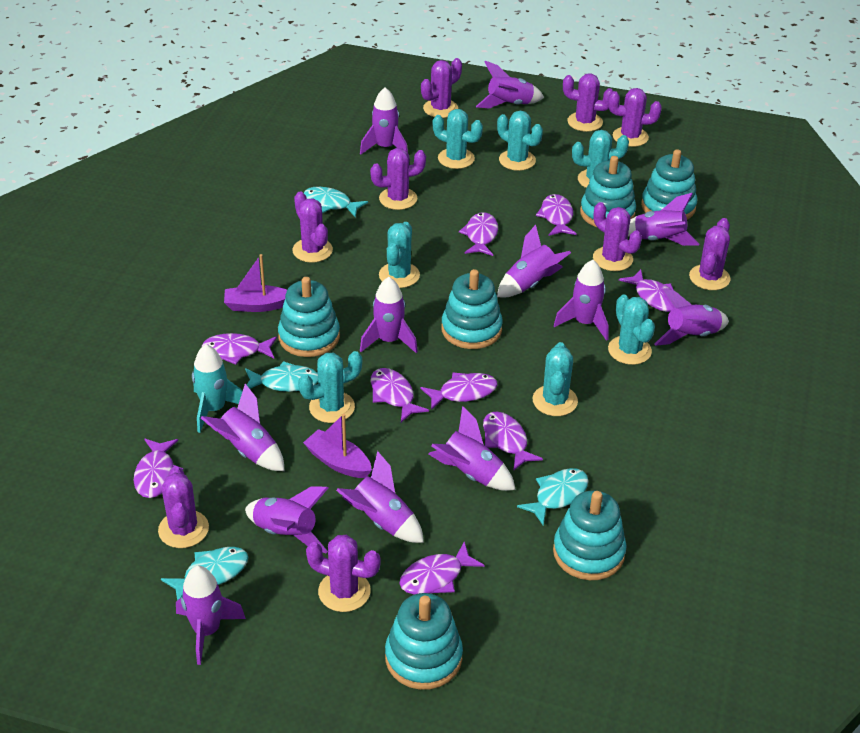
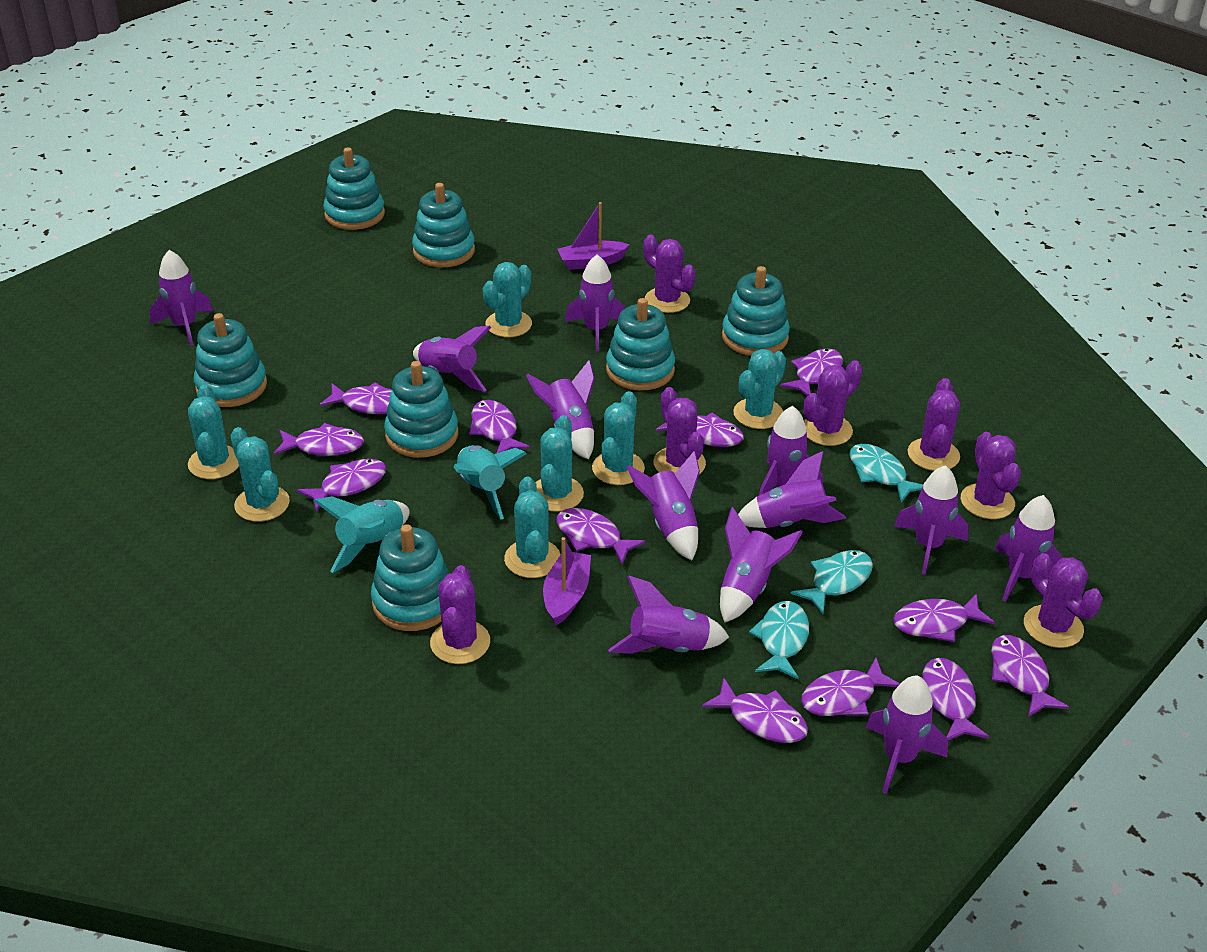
purple cactus: [158,466,209,548] [293,192,333,263] [306,535,381,612] [370,148,426,210] [421,58,462,118] [563,73,613,132] [593,202,642,271] [608,88,662,147] [689,218,731,290] = 9 -> [430,565,490,664] [644,235,696,313] [653,387,706,474] [803,360,862,446] [908,378,960,471] [961,432,1021,519] [1024,553,1103,648] = 7
purple fish: [134,439,184,498] [202,333,277,365] [370,368,429,422] [399,541,485,595] [420,372,498,410] [459,212,498,256] [483,411,543,471] [536,194,577,236] [619,269,674,312] = 9 -> [274,423,364,456] [297,459,386,512] [319,382,392,414] [469,400,530,454] [556,508,646,564] [656,413,744,447] [702,678,808,743] [780,349,843,396] [801,657,900,716] [893,593,995,642] [922,658,989,740] [991,635,1069,717] = 12
turquoise fish: [161,547,248,600] [245,361,318,392] [304,187,368,218] [517,468,588,525] = 4 -> [749,601,809,680] [791,550,873,614] [849,444,923,502] = 3
turquoise rocket: [192,344,243,433] = 1 -> [314,496,410,573] [454,445,527,519] = 2
turquoise stacking toy: [278,277,340,357] [385,593,463,690] [441,269,503,349] [553,491,627,580] [580,156,636,227] [641,149,697,220] = 6 -> [194,313,267,407] [323,147,385,230] [371,524,449,631] [384,361,458,458] [412,183,475,267] [606,298,675,390] [722,266,790,356] = 7

